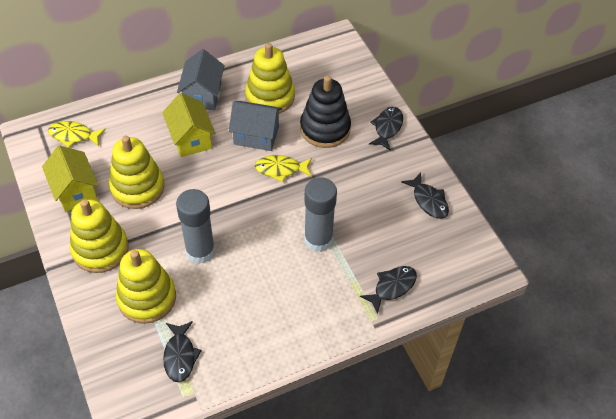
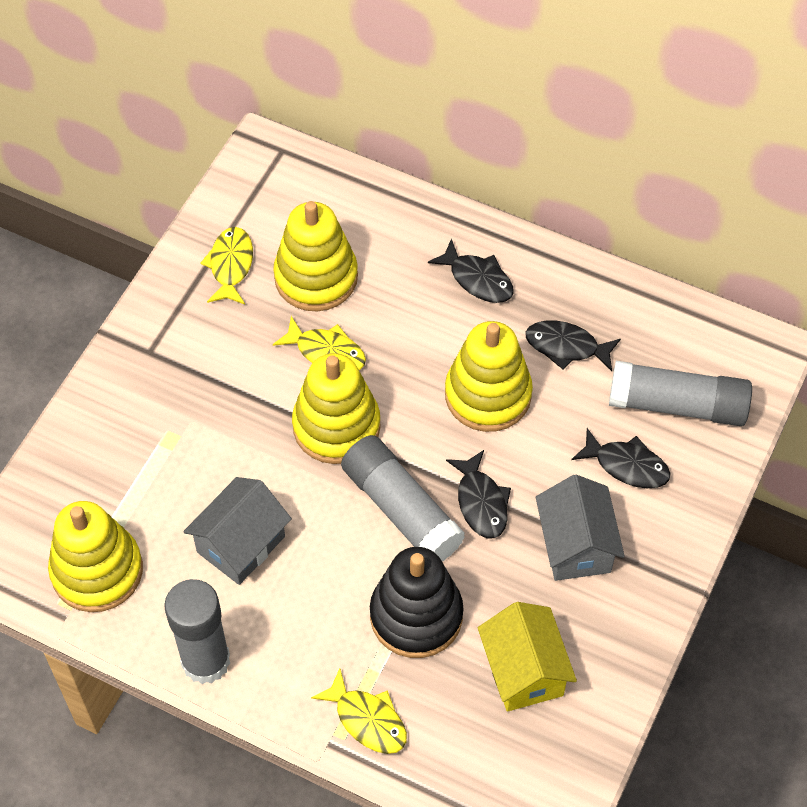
grey glue stick: [176,189,215,264] [304,177,337,252] = 2 -> [164,579,230,684] [341,435,465,561] [609,361,752,426] = 3
yellow fish: [48,121,106,148] [255,155,312,182] = 2 -> [200,227,253,305] [273,316,366,370] [311,668,407,754] = 3
yellow house: [42,145,98,212] [162,93,215,157] = 2 -> [478,602,577,712] = 1

